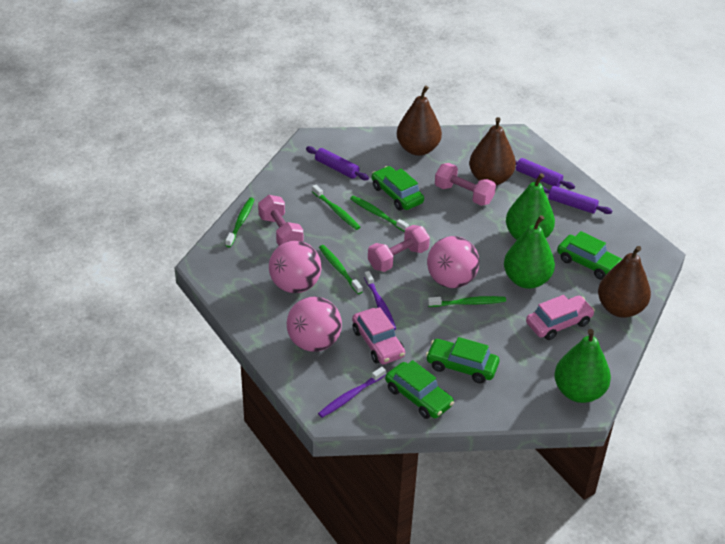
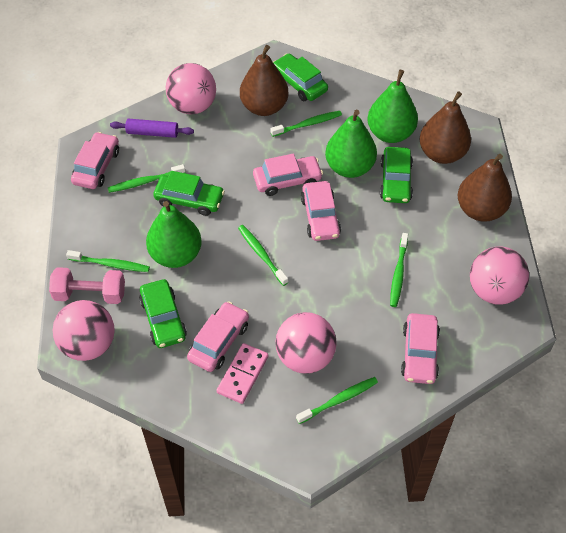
green toothbrush: [225,198,255,247] [312,185,360,230] [319,245,363,294] [350,196,409,232] [428,296,506,307] = 5 -> [66,250,150,272] [108,164,185,193] [238,225,288,286] [270,111,342,137] [296,377,378,424] [390,233,408,307] = 6
pink ball: [269,241,321,293] [287,296,342,352] [427,236,479,288] = 3 -> [53,300,115,361] [166,63,216,114] [275,312,337,374] [470,247,529,305] = 4
pink car: [352,307,405,364] [526,295,595,340] = 2 -> [71,132,119,189] [187,302,249,372] [253,154,323,196] [301,181,341,241] [401,313,440,384] = 5
pink domino: none = 0 -> [217,343,269,404] = 1
pink dumbbell: [258,195,303,246] [368,225,430,272] [435,163,496,206] = 3 -> [49,267,125,304] = 1
purple rolling pin: [306,146,369,180] [515,158,575,189] [543,186,612,214] = 3 -> [110,118,194,138] = 1
purple toothbrush: [318,367,386,418] [364,271,396,330] = 2 -> none = 0

